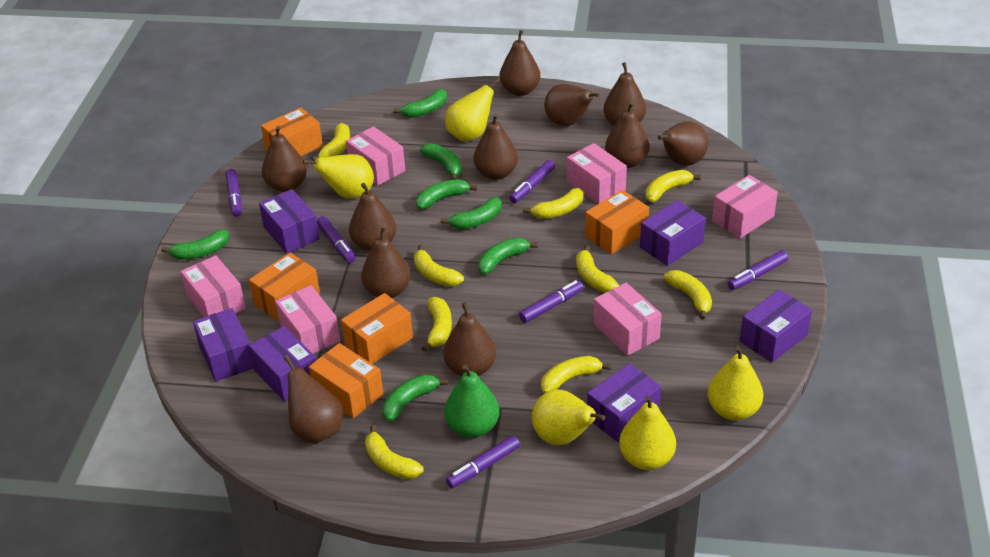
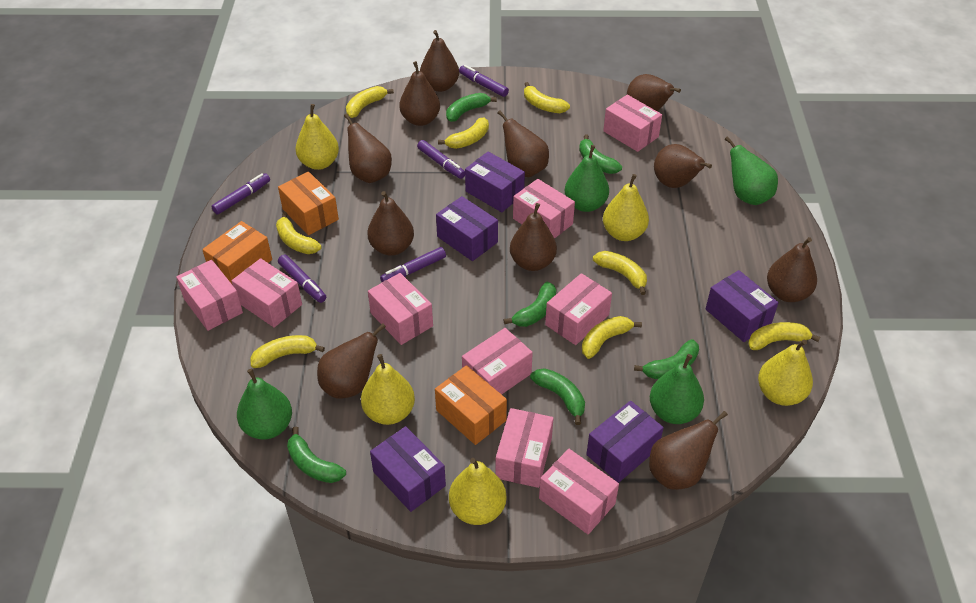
green banana: [161,230,229,260] [382,374,448,421] [393,89,447,118] [416,179,477,209] [420,143,462,180] [441,197,502,229] [478,238,537,274] = 7 -> [287,427,346,483] [446,93,497,122] [503,282,556,327] [530,368,585,425] [579,134,622,174] [634,339,699,379] = 6
green pear: [444,364,499,438] = 1 -> [237,369,292,440] [565,145,609,212] [650,354,704,424] [724,136,778,205] = 4
orange box: [249,253,320,322] [261,108,323,156] [309,343,383,419] [341,293,413,364] [585,190,649,255] = 5 -> [202,221,272,284] [278,172,339,235] [435,365,507,445] = 3
pink box: [180,255,246,317] [275,285,340,354] [346,126,405,186] [567,143,627,204] [593,283,662,356] [712,175,778,238] = 6 -> [176,260,243,331] [232,258,302,328] [368,273,433,345] [462,328,533,395] [495,408,554,488] [513,179,575,239] [539,449,619,534] [545,273,612,345] [603,95,662,152] = 9
purple box: [193,308,254,382] [249,326,316,402] [259,189,320,254] [587,363,661,442] [640,200,706,266] [740,289,812,363] = 6 -> [370,426,446,512] [436,196,498,261] [465,152,525,212] [586,401,664,483] [706,270,779,342] = 5
purple marker: [226,169,242,217] [317,216,356,263] [446,435,520,488] [509,160,555,203] [519,280,584,323] [727,250,788,290] = 6 -> [211,173,270,215] [278,255,326,303] [380,247,446,282] [417,140,465,179] [459,65,509,97] = 5
yellow banana: [312,123,350,161] [365,425,424,479] [414,245,464,287] [422,297,452,351] [523,188,583,219] [541,356,611,393] [576,245,619,293] [645,170,701,202] [664,270,712,320] = 9 -> [250,335,325,368] [276,212,322,254] [346,86,394,118] [438,117,489,149] [524,82,570,113] [582,316,642,359] [593,251,647,295] [748,322,820,350] = 8

